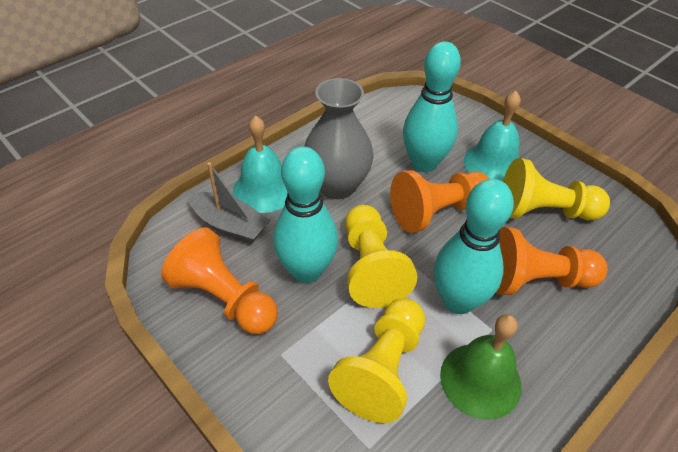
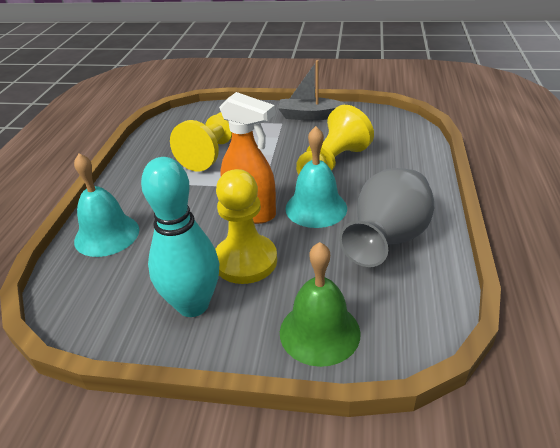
orange pawn: [161,227,278,334] [390,170,490,233] [496,227,607,295] = 3 -> none = 0
orange spray bottle: none = 0 -> [219,92,276,224] = 1
turquoise bowling pin: [273,146,338,283] [403,41,461,172] [434,179,514,314] = 3 -> [141,157,219,317] = 1

